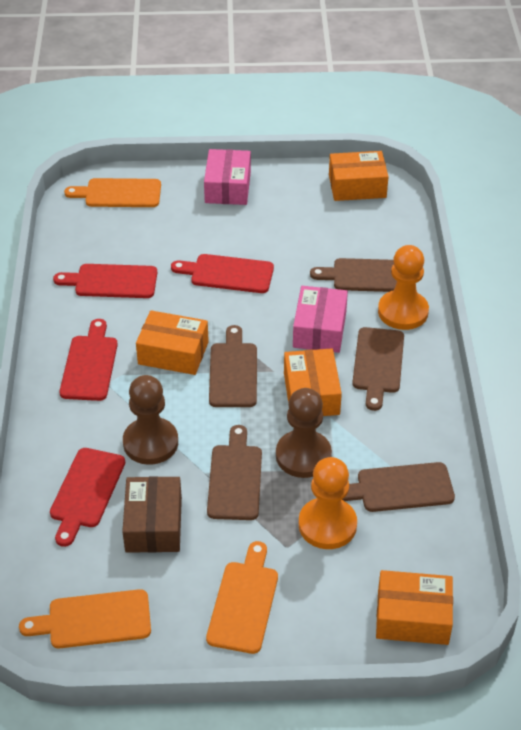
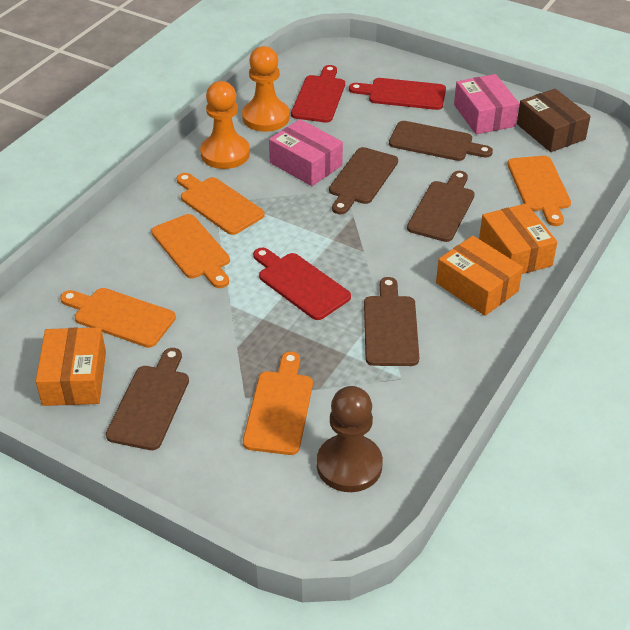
brown pawn: [123,375,178,465] [276,388,332,478] = 2 -> [317,386,383,492] = 1
orange box: [136,310,209,375] [284,349,342,416] [329,151,388,201] [376,570,453,645] = 4 -> [36,327,106,406] [436,236,523,316] [479,204,557,274] = 3
orange cutting board: [19,589,151,649] [64,178,161,207] [206,541,278,654] = 3 -> [60,288,176,348] [151,214,230,288] [177,173,265,235] [243,352,313,455] [507,156,571,226] = 5
red cutting board: [50,448,125,547] [53,264,157,298] [60,319,118,401] [171,254,274,293] = 4 -> [253,247,351,320] [291,65,345,123] [349,78,446,110] = 3

